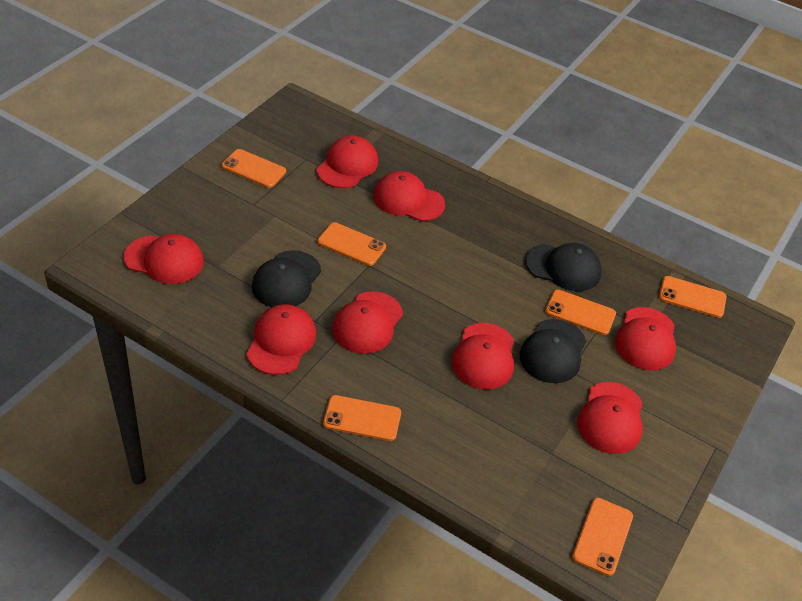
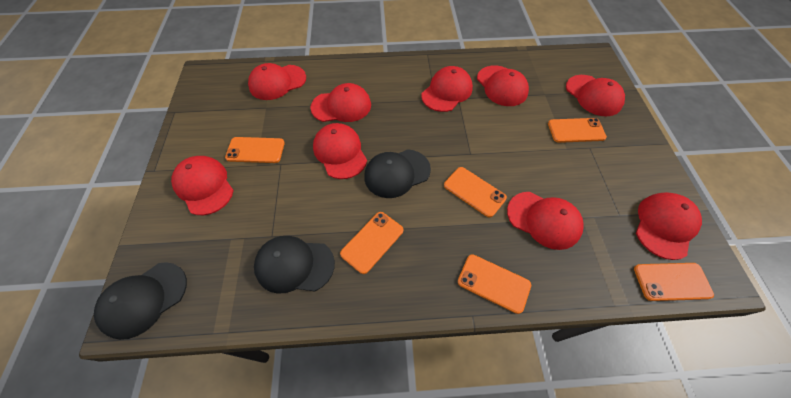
red cap: [124,234,204,284] [246,304,316,375] [317,136,378,188] [332,291,403,354] [373,171,445,221] [452,323,514,390] [577,382,643,454] [615,307,676,370] = 8 -> [171,156,234,215] [248,63,306,100] [310,83,371,122] [313,123,367,179] [421,66,473,112] [477,65,529,106] [507,192,584,250] [566,75,625,116] [636,192,702,260] = 9

